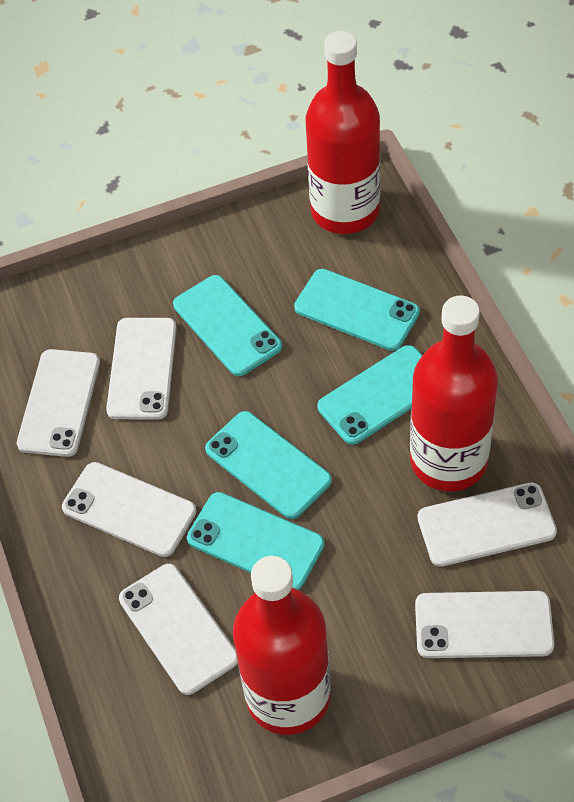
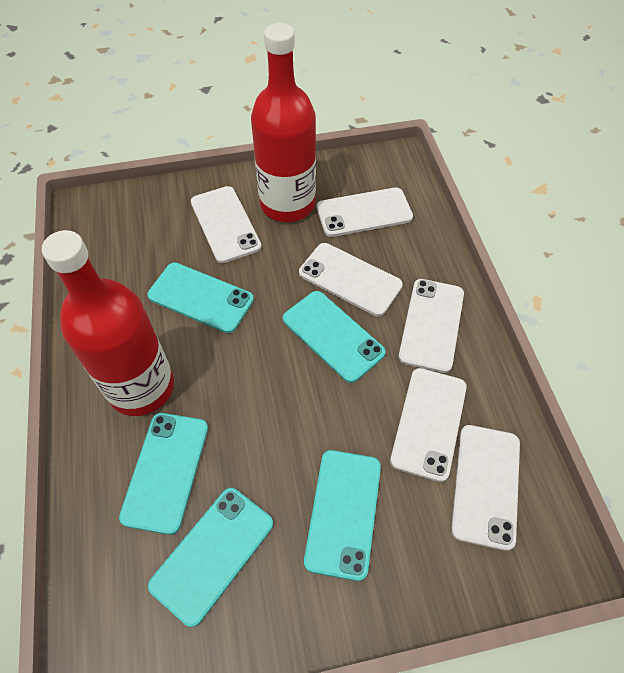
red bottle: [233,556,330,735] [306,31,380,234] [410,295,498,491] = 3 -> [42,230,174,416] [251,23,316,222] = 2

